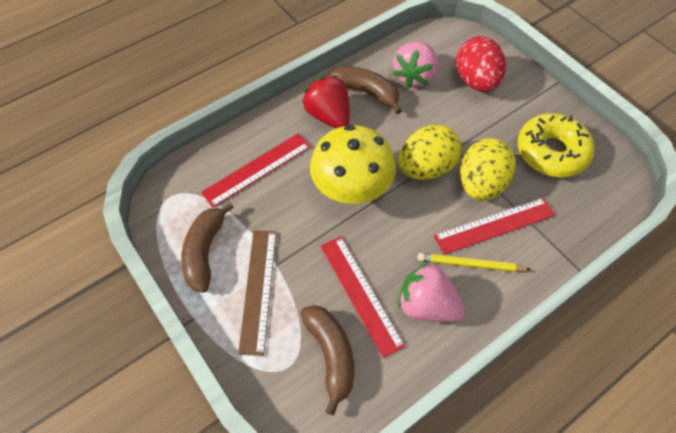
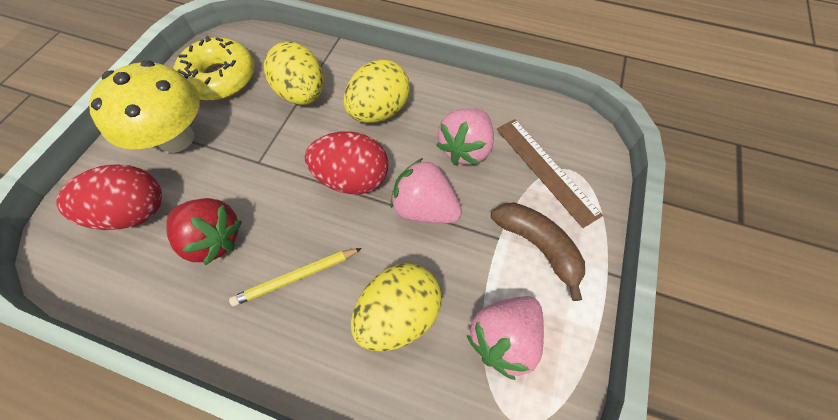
brown banana: [181,202,234,293] [301,305,355,415] [327,66,402,114] = 3 -> [491,202,585,301] = 1
pink strawberry: [393,41,438,88] [398,262,465,322] = 2 -> [390,158,462,223] [436,108,494,165] [467,296,544,380] = 3
red egg: [456,36,506,92] = 1 -> [56,164,162,230] [305,131,388,195] = 2
red ruler: [201,133,311,208] [320,236,405,358] [434,197,555,255] = 3 -> none = 0
yellow egg: [398,125,461,180] [460,138,515,201] = 2 -> [264,42,323,105] [344,60,410,123] [351,263,442,351] = 3

